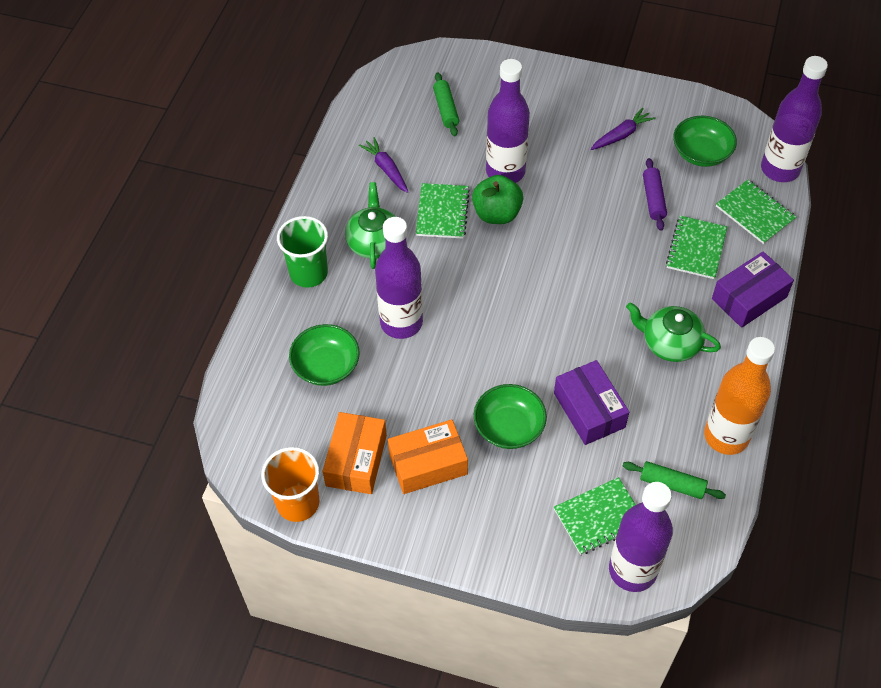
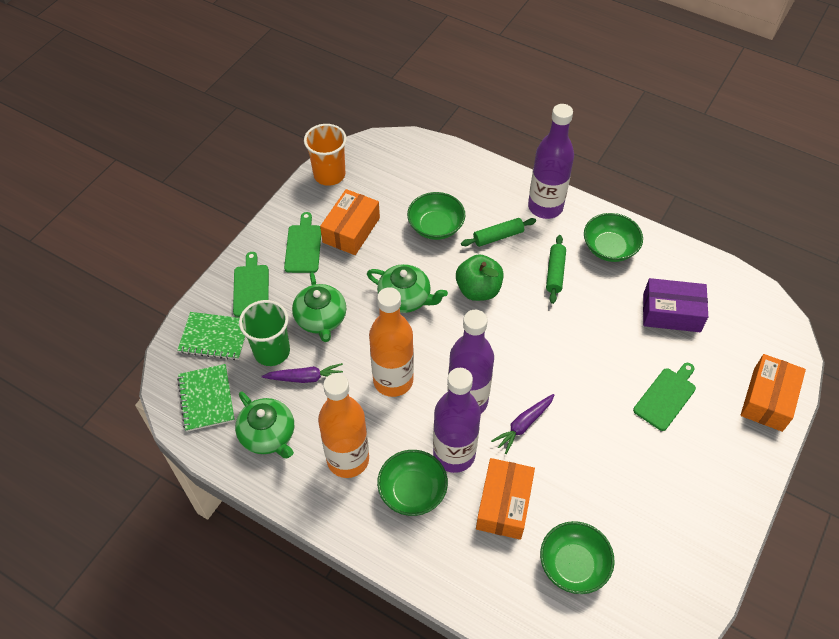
green bowl: [289,324,360,386] [474,384,547,449] [673,116,737,167] = 3 -> [377,450,448,516] [407,192,465,240] [540,521,615,594] [584,213,643,262] = 4
green cutting board: none = 0 -> [233,252,269,317] [284,212,321,273] [633,363,696,431] = 3
green notebook: [416,183,470,239] [554,477,636,555] [666,216,728,279] [716,180,796,244] = 4 -> [177,312,246,360] [177,364,235,432] = 2
green teapot: [345,182,396,269] [626,302,721,362] = 2 -> [235,391,294,458] [292,272,346,342] [367,264,448,313] = 3
orange bottle: [704,337,775,455] = 1 -> [318,373,369,478] [369,287,414,397] = 2
orange box: [323,412,387,494] [388,419,468,494] = 2 -> [320,189,380,255] [476,458,535,540] [741,354,806,432] = 3
purple bottle: [375,217,423,339] [486,59,530,183] [609,482,673,592] [761,56,828,182] = 4 -> [433,368,481,473] [447,310,494,414] [528,104,574,219] = 3
purple box: [554,360,629,445] [712,251,794,328] = 2 -> [643,278,708,332] = 1
purple rolling pin: [643,158,667,231] = 1 -> none = 0

